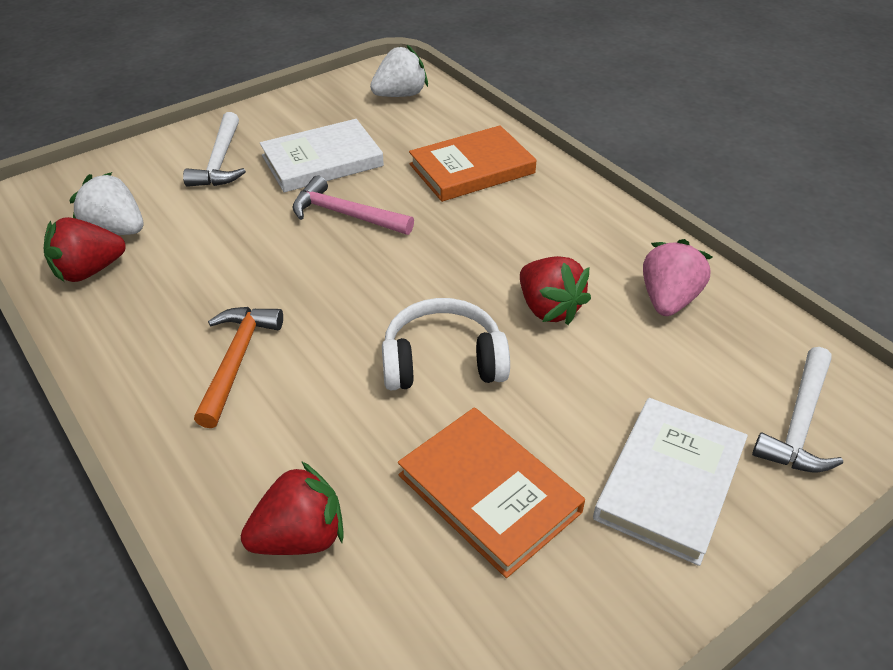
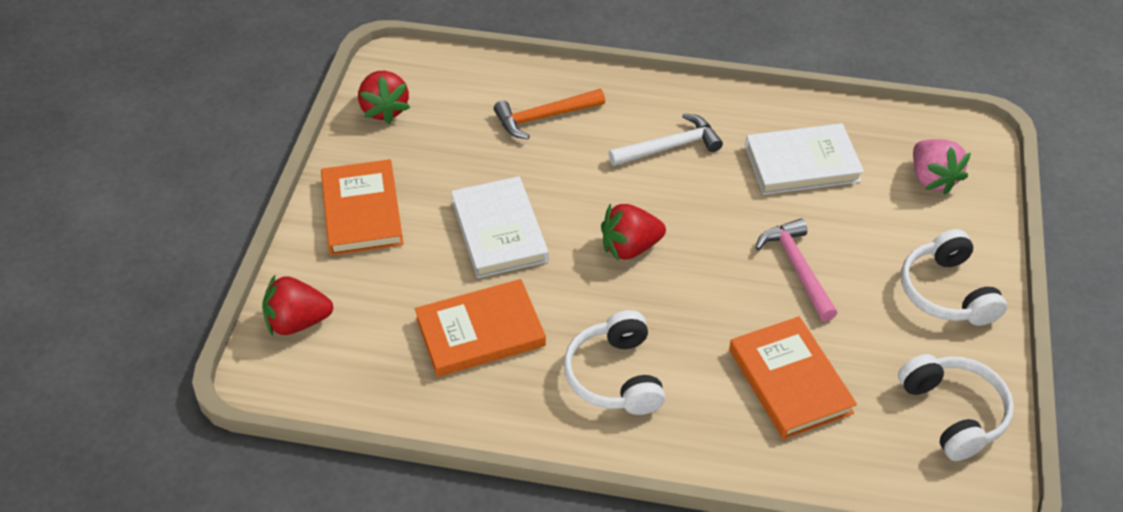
orange book: [398,407,585,578] [409,126,536,202] = 2 -> [321,159,404,256] [415,279,546,377] [729,316,857,439] = 3
white hammer: [183,112,246,187] [752,347,843,473] = 2 -> [608,113,723,166] = 1
white headphones: [382,298,510,390] = 1 -> [564,310,665,415] [898,354,1014,461] [901,229,1007,326] = 3
white strawberry: [69,172,143,235] [370,45,428,97] = 2 -> none = 0

